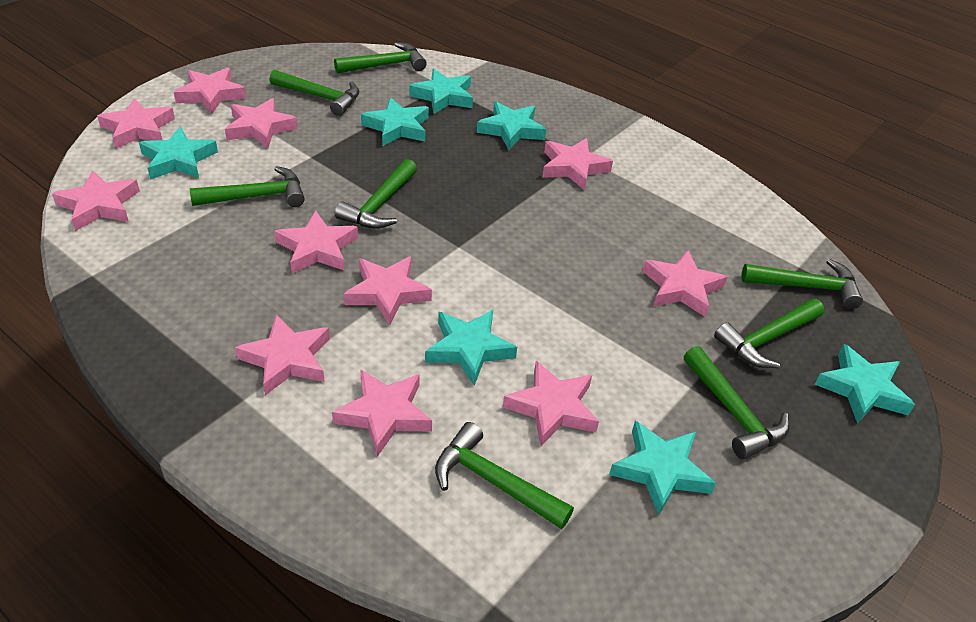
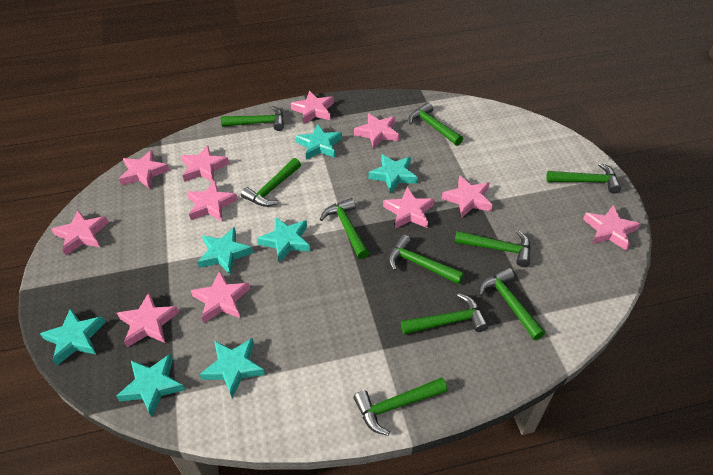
green hammer: [190,166,305,207] [269,70,359,116] [334,42,427,74] [335,159,417,229] [435,422,574,529] [684,346,789,459] [714,298,824,368] [741,259,863,309] = 8 -> [221,106,284,131] [241,158,301,207] [320,198,369,259] [354,378,448,436] [388,235,464,284] [401,293,488,335] [408,102,463,146] [454,230,531,267] [479,268,545,340] [547,163,621,193] = 10

